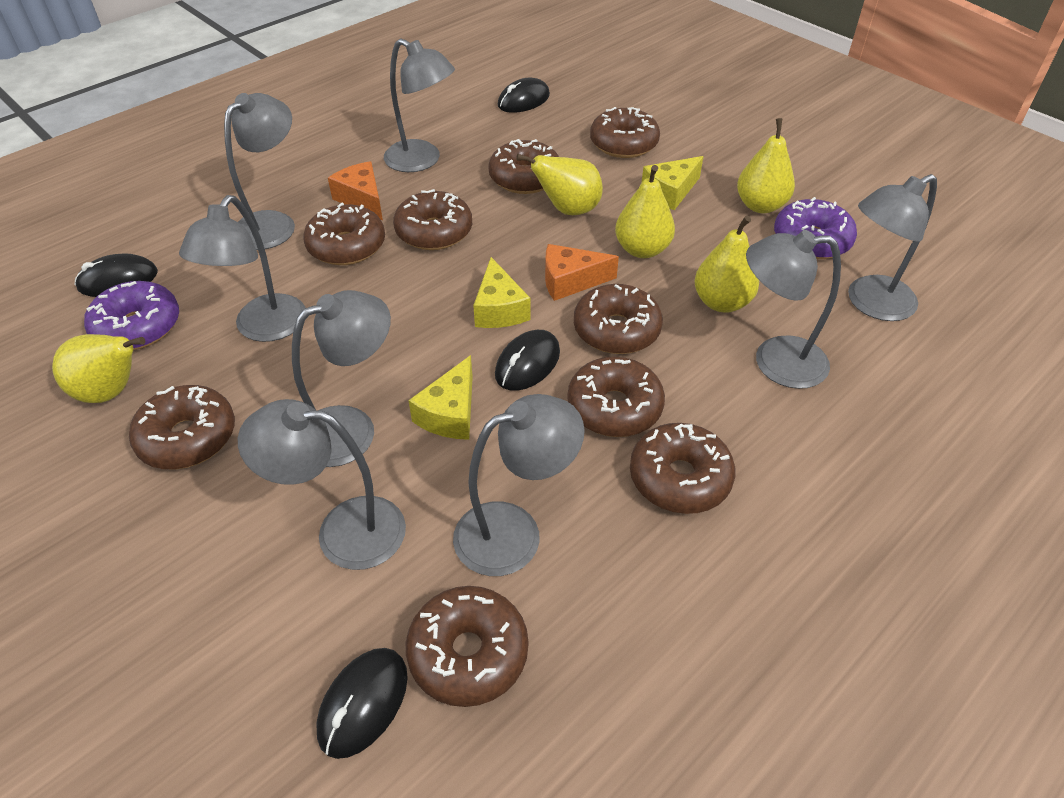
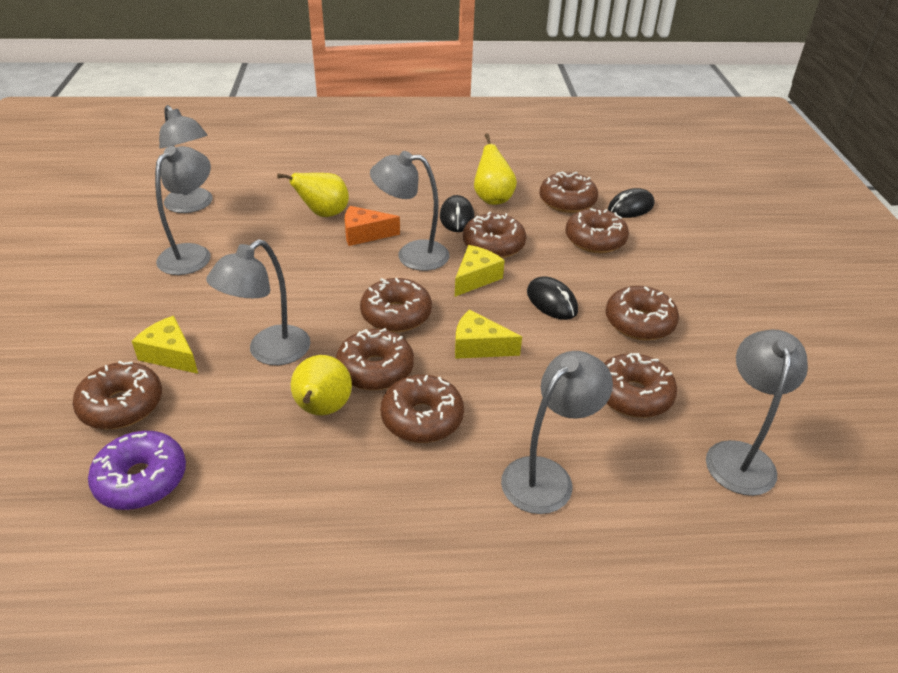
black mouse: [75,253,158,297] [316,648,408,759] [495,330,560,391] [498,78,550,113] = 4 -> [440,195,475,232] [527,276,578,320] [608,188,654,218] = 3
grey lamp: [179,195,306,342] [224,93,295,250] [238,399,406,570] [292,290,391,467] [384,39,455,172] [453,394,585,576] [746,230,841,389] [848,174,937,321] = 8 -> [155,146,211,275] [159,105,213,213] [206,239,311,365] [370,151,450,271] [501,351,613,514] [706,329,808,496] = 6
orange cheese: [328,161,383,220] [545,244,619,301] = 2 -> [345,206,400,246] = 1
purple donut: [84,281,179,350] [774,197,857,259] = 2 -> [88,431,186,510] = 1
yellow pear: [52,334,145,403] [516,154,603,215] [615,165,675,258] [695,216,759,313] [737,118,795,213] = 5 -> [277,173,349,217] [291,355,352,415] [474,133,517,205] = 3

